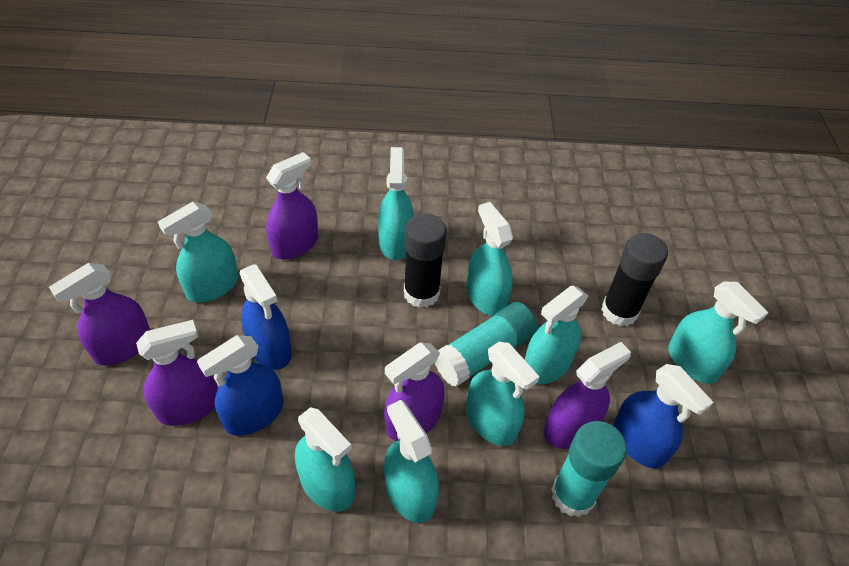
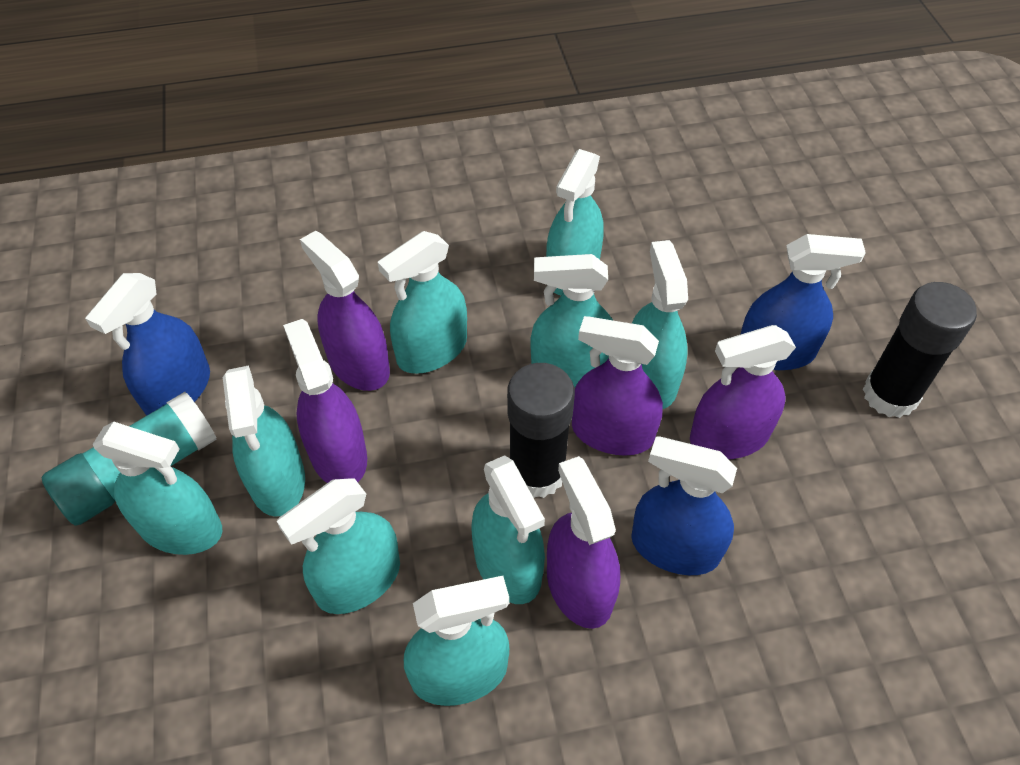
turquoise glue stick: [435,302,538,387] [551,421,627,517] = 2 -> [42,392,217,526] = 1
turquoise spray bottle: [158,202,238,302] [295,407,355,512] [378,147,414,260] [384,400,439,523] [466,202,513,316] [466,342,540,446] [525,286,588,384] [668,282,769,384] = 8 -> [93,421,222,555] [223,365,305,517] [277,478,400,614] [378,231,467,374] [404,576,509,706] [471,455,545,604] [530,254,613,387] [546,149,604,295] [632,240,688,409] = 9

